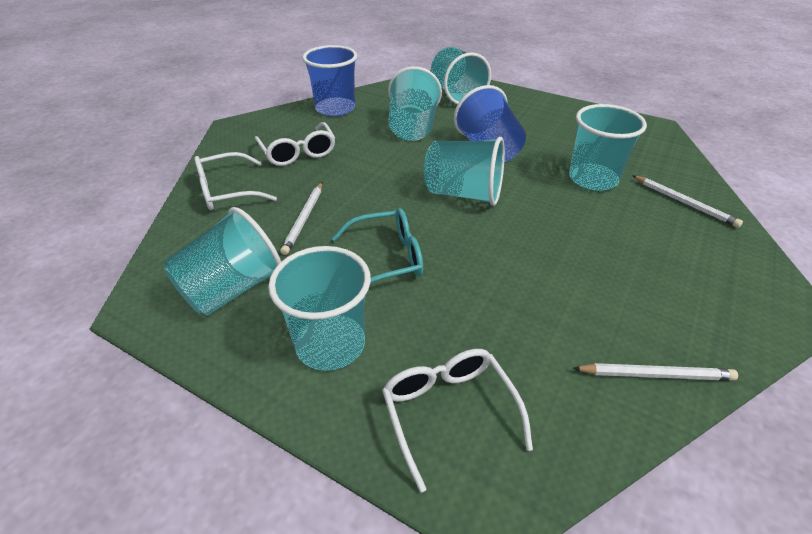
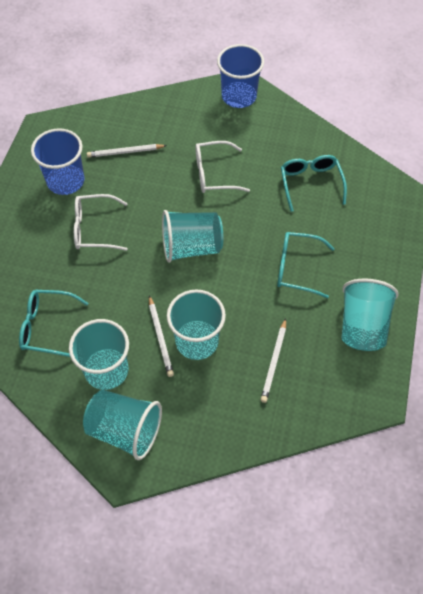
turquoise cup: [164,207,281,316] [268,246,371,371] [388,66,442,141] [424,137,505,206] [431,47,491,105] [569,104,647,191] = 6 -> [69,319,129,390] [83,390,162,460] [162,210,223,263] [167,290,226,360] [342,279,398,351] = 5
turquoise glasses: [332,208,423,284] = 1 -> [19,290,88,357] [277,232,335,298] [281,155,347,212] = 3
white glasses: [194,152,277,210] [255,122,335,166] [382,349,533,492] = 3 -> [74,194,128,251] [195,141,250,193] = 2

